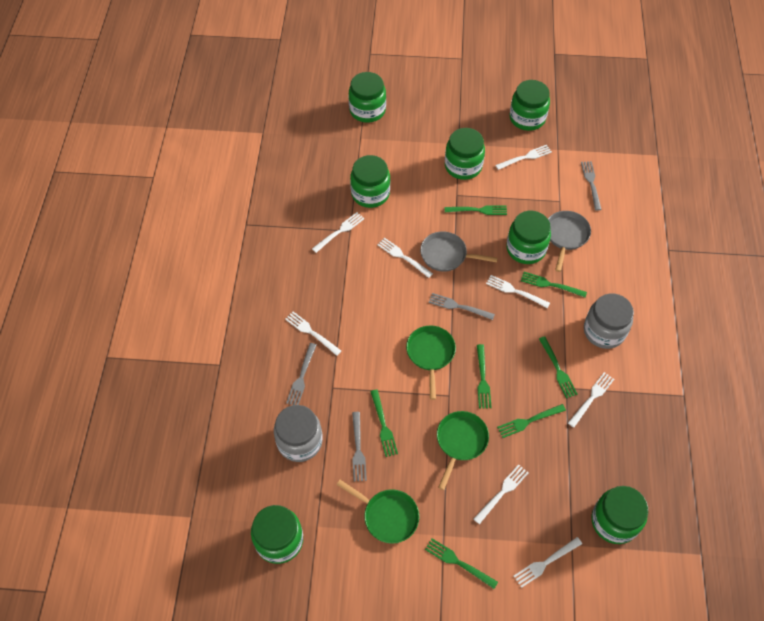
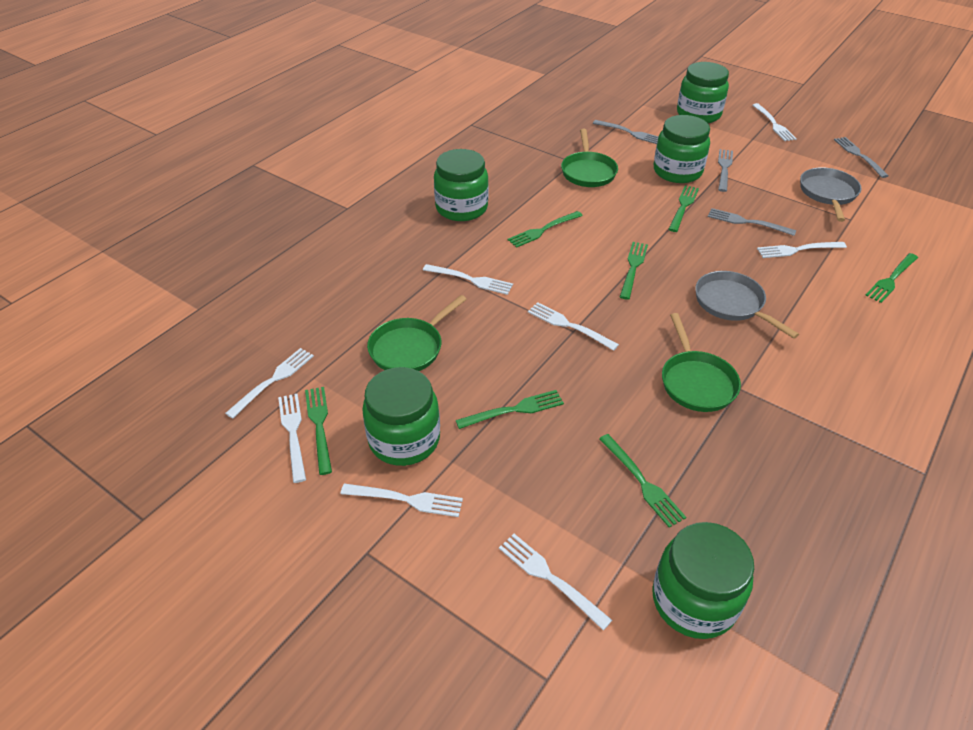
green jar: [251,505,303,564] [349,72,386,123] [350,155,390,208] [445,128,485,180] [506,211,551,264] [509,80,550,131] [591,486,648,544] = 7 -> [362,367,440,466] [434,149,489,221] [652,522,754,639] [654,115,710,183] [677,62,729,123] = 5
grey jar: [274,405,323,462] [584,293,634,349] = 2 -> none = 0

